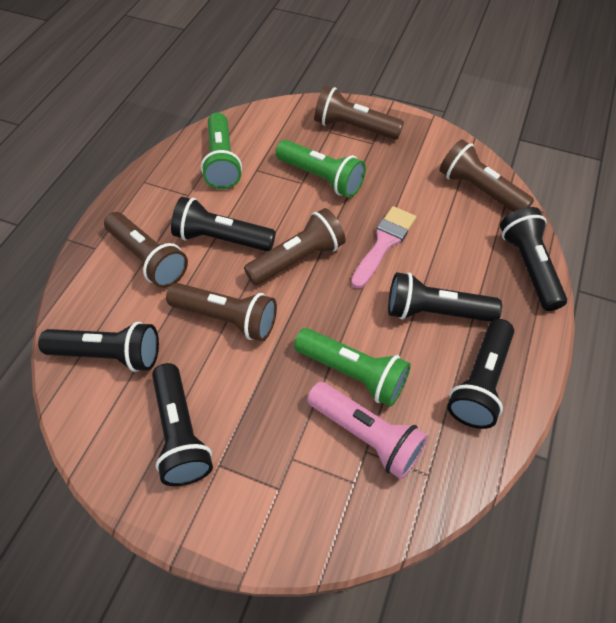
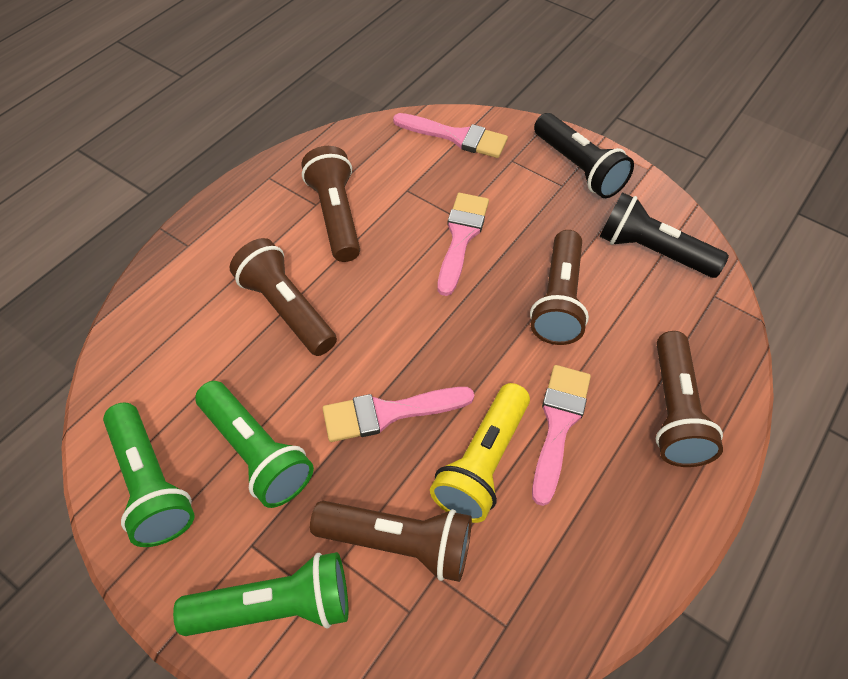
black flashlight: [38,322,159,372] [152,363,213,486] [171,197,276,252] [388,272,502,322] [447,319,514,429] [500,207,567,311] = 6 -> [534,113,634,198] [599,192,729,278] = 2
pink brush: [351,206,416,288] = 1 -> [322,387,474,442] [393,113,508,158] [438,193,489,296] [532,365,591,506] = 4
pink flashlight: [307,382,428,480] = 1 -> none = 0
yellow flashlight: none = 0 -> [430,383,530,523] = 1

